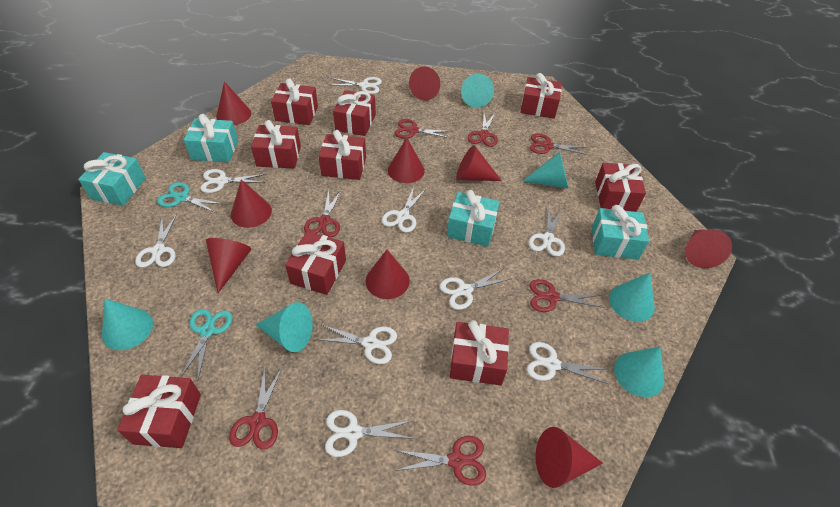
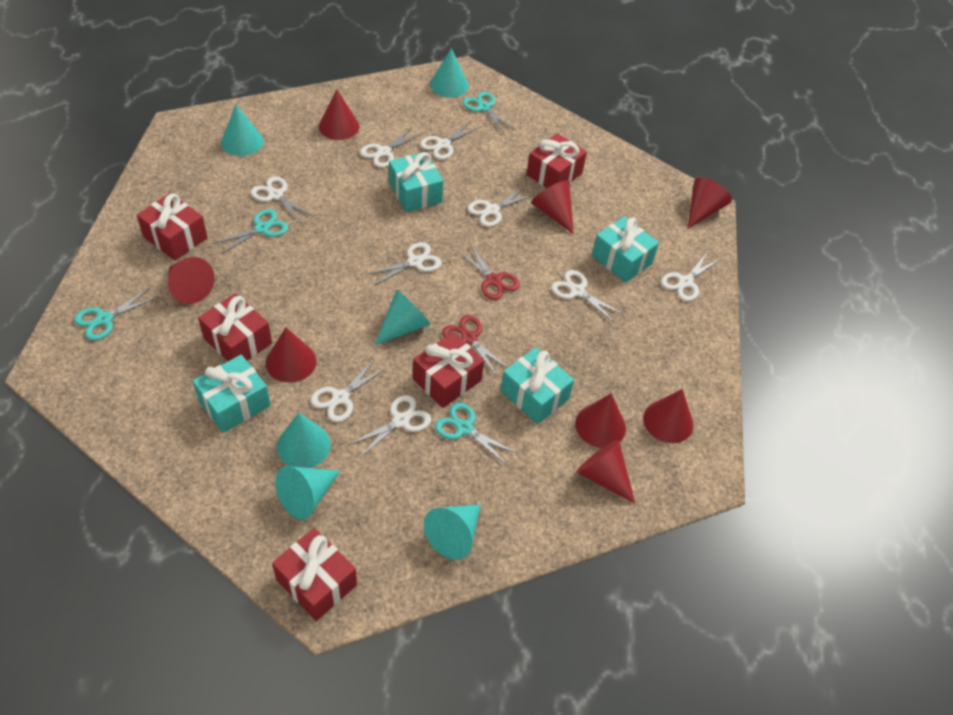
red cone: [206,238,252,293] [216,81,251,125] [231,180,272,228] [366,250,410,299] [388,138,425,183] [409,66,440,100] [456,145,502,181] [535,427,603,488] [685,230,732,268] = 9 -> [168,257,215,304] [266,327,316,383] [319,89,360,140] [531,180,574,234] [575,394,626,448] [576,439,635,504] [643,389,694,443] [687,177,732,229] = 8
red gift: [117,375,201,448] [251,120,301,168] [271,78,318,125] [285,231,346,295] [319,130,366,180] [333,90,376,136] [450,320,509,386] [520,73,562,119] [595,163,646,212] = 9 -> [137,193,208,261] [198,293,272,361] [272,528,357,621] [413,332,484,408] [527,133,587,188] = 5
red scissors: [229,368,282,450] [304,189,342,237] [394,436,486,486] [395,119,452,139] [467,113,498,147] [530,133,588,155] [530,279,604,312] = 7 -> [442,315,508,377] [458,244,520,300] = 2
turquoise scissors: [157,182,223,213] [181,309,232,379] = 2 -> [74,288,159,341] [213,209,288,254] [435,403,518,465] [463,92,516,133] = 4

